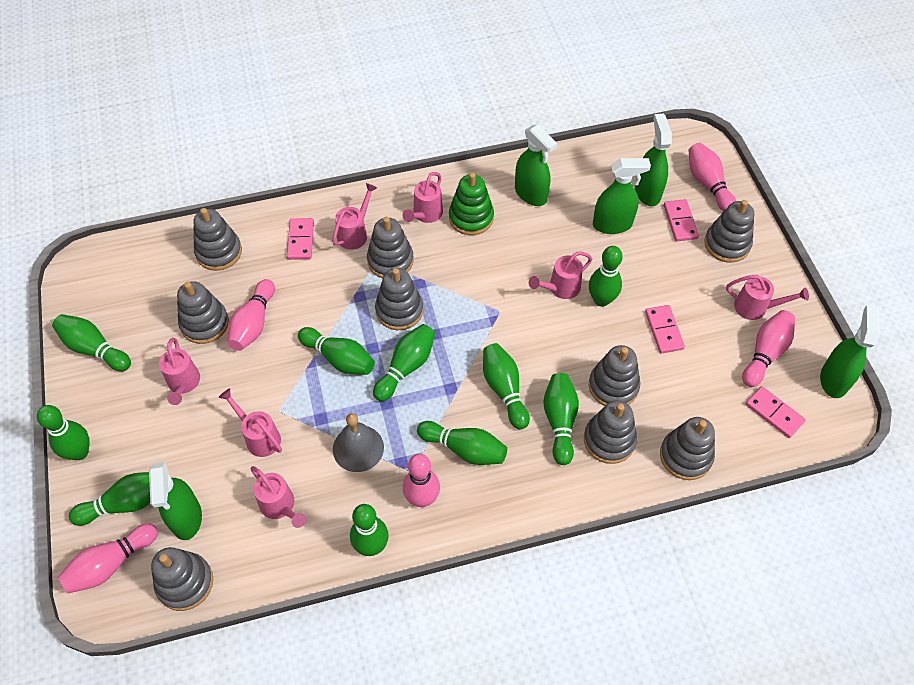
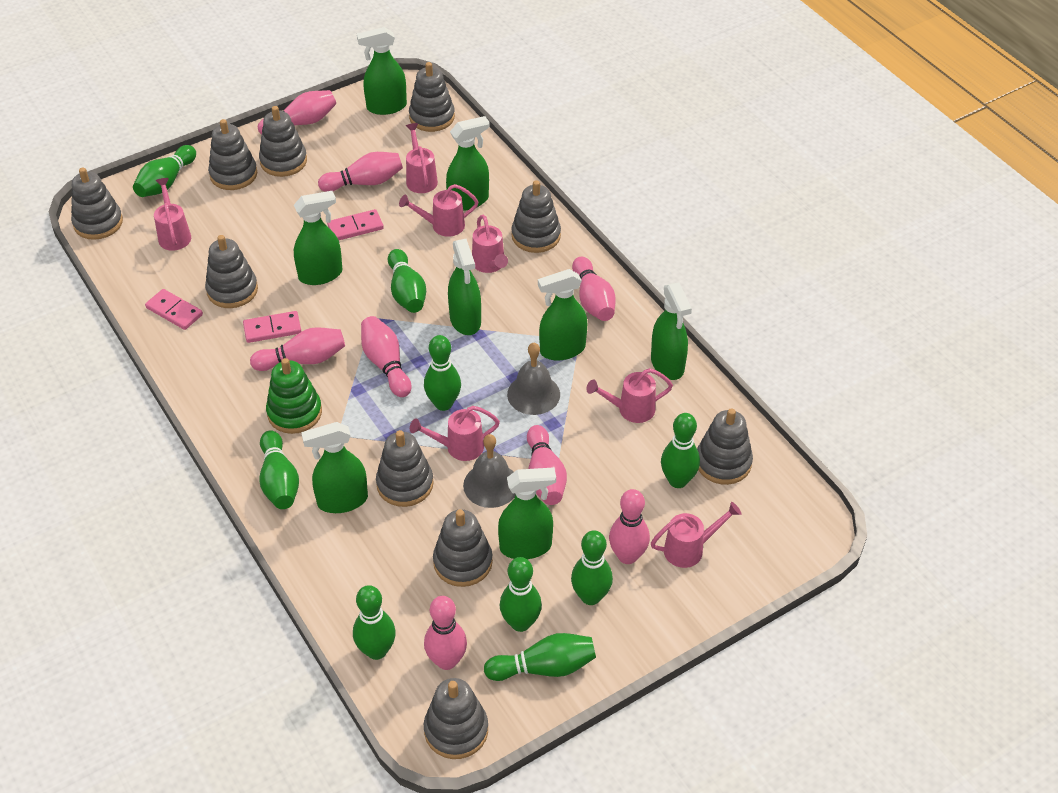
green bowling pin: [37,405,90,460] [52,314,131,371] [69,472,150,526] [298,327,375,375] [350,504,389,556] [373,324,435,401] [417,421,507,465] [483,343,530,429] [543,373,579,465] [589,246,623,307] = 10 -> [133,145,196,197] [259,430,299,509] [353,585,396,660] [388,249,426,313] [424,335,461,411] [484,633,596,681] [500,557,542,632] [571,530,613,605] [661,413,700,488] = 9
green spray bottle: [149,462,202,540] [515,124,557,206] [593,158,651,234] [635,113,672,206] [820,305,880,398] = 5 -> [294,191,343,285] [301,422,368,513] [357,27,407,115] [446,116,489,211] [448,239,481,335] [498,467,556,559] [538,269,587,361] [651,283,692,380] = 8
grey bell: [333,413,384,472] = 1 -> [463,434,516,508] [507,343,560,415] = 2
grey stacking toy: [151,547,213,611] [177,281,229,344] [193,208,242,271] [367,217,414,278] [375,268,423,330] [584,401,637,464] [589,345,640,406] [660,417,715,480] [704,200,754,263] = 9 -> [71,167,123,240] [205,235,258,308] [208,119,257,190] [259,106,307,177] [376,430,434,507] [409,62,455,132] [424,678,488,759] [433,509,493,587] [512,180,561,253] [697,408,753,485] = 10
pink bowling pin: [57,523,158,594] [228,279,275,351] [403,454,440,507] [688,143,736,211] [742,310,795,387] = 5 -> [250,327,345,371] [258,90,336,135] [318,152,403,192] [361,316,412,397] [424,596,467,670] [527,425,567,505] [572,257,615,321] [609,489,650,564] = 8
pink domino: [287,218,314,260] [645,305,685,353] [664,199,699,241] [746,386,806,438] = 4 -> [145,289,203,330] [243,311,301,343] [327,209,384,240] = 3

